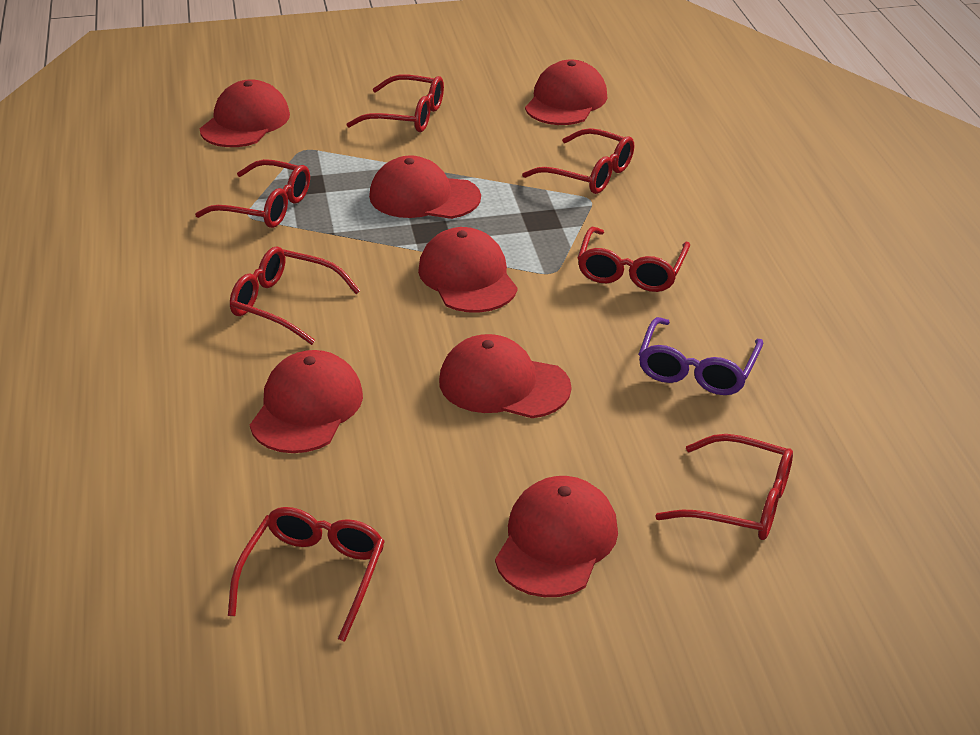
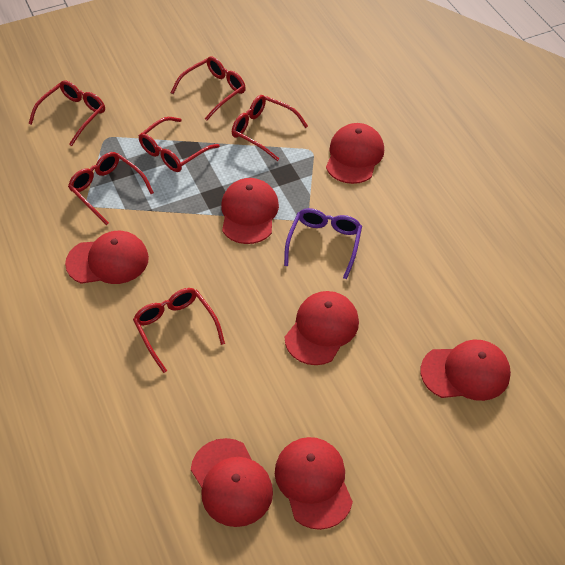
red glasses: [195,159,310,228] [228,507,385,642] [230,246,360,345] [347,75,444,132] [522,128,634,194] [578,227,690,292] [655,434,793,540] = 7 -> [28,81,105,146] [68,152,154,225] [133,288,225,373] [139,117,220,172] [171,56,246,120] [232,95,308,161] = 6

